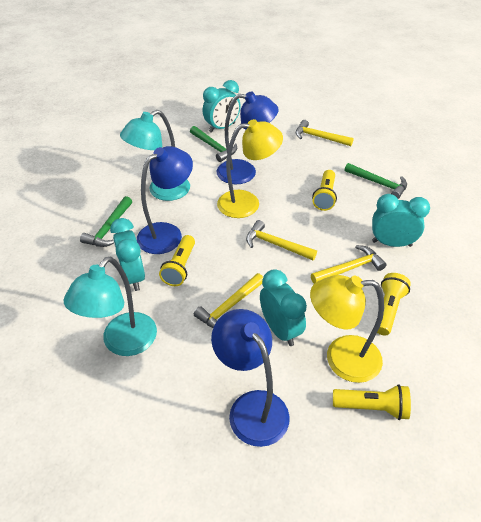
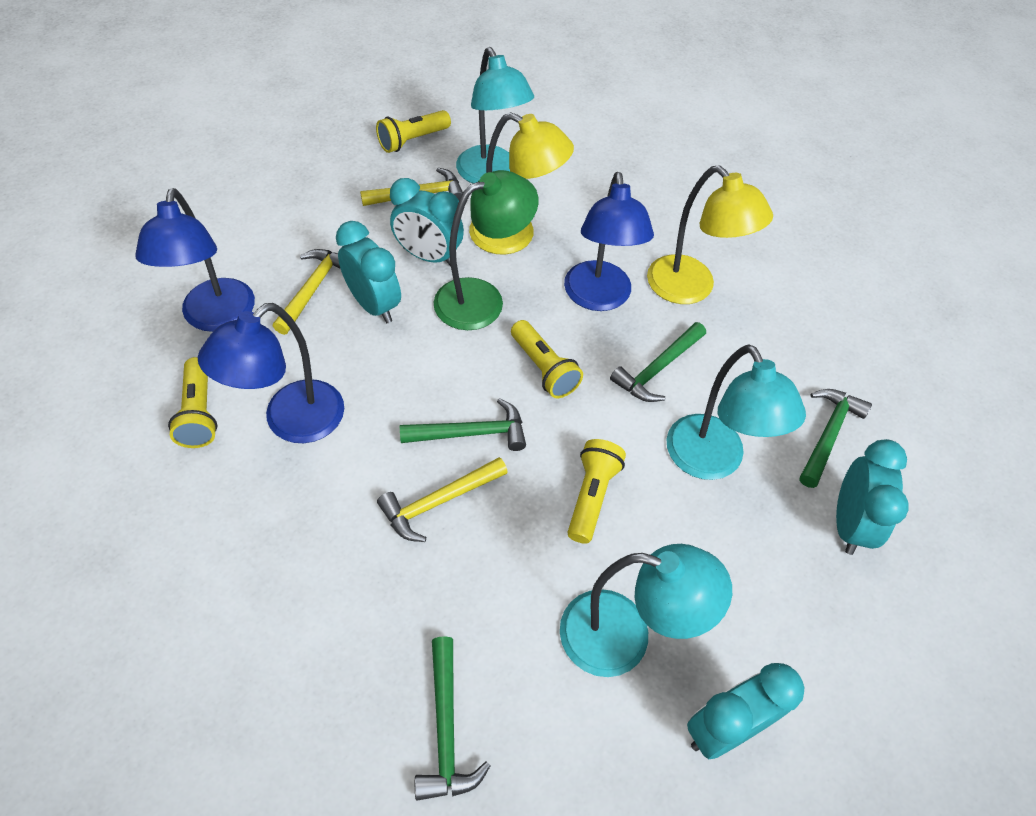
green hammer: [80,196,132,247] [190,126,237,162] [344,163,407,199] = 3 -> [400,398,526,451] [415,636,490,801] [610,322,706,402] [800,389,872,488] = 4
green lamp: none = 0 -> [433,170,539,330] = 1
turquoise lamp: [63,257,157,356] [120,110,190,201] = 2 -> [456,47,534,183] [560,544,732,677] [667,344,806,480] = 3
yellow hammer: [194,273,263,328] [246,220,317,260] [296,120,354,146] [311,245,387,283] = 4 -> [273,249,340,335] [360,168,463,206] [377,457,508,542] = 3

